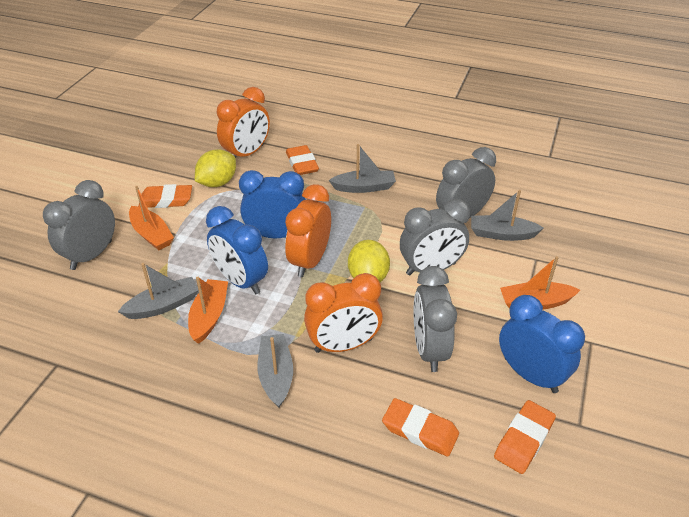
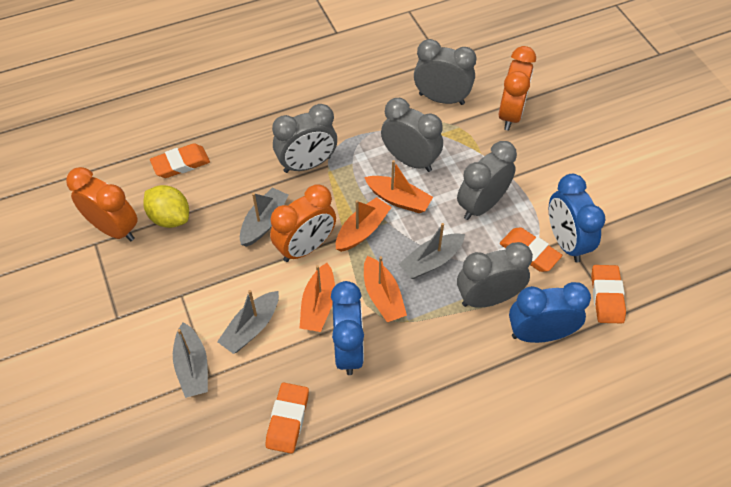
grey clock: [43,180,115,270] [400,199,470,276] [413,266,457,372] [436,147,496,219] = 4 -> [272,104,337,173] [381,98,443,172] [414,39,477,105] [457,141,517,220] [457,242,533,307] = 5
orange boat: [129,186,174,250] [188,277,228,344] [500,256,580,309] = 3 -> [300,263,335,332] [336,197,392,252] [364,160,433,213] [364,256,407,322] = 4
yellow lemon: [195,150,236,187] [348,240,390,282] = 2 -> [143,185,189,228] = 1

